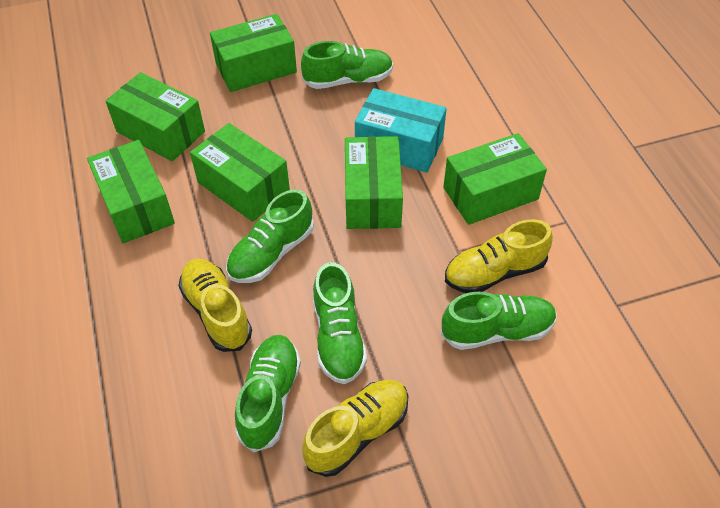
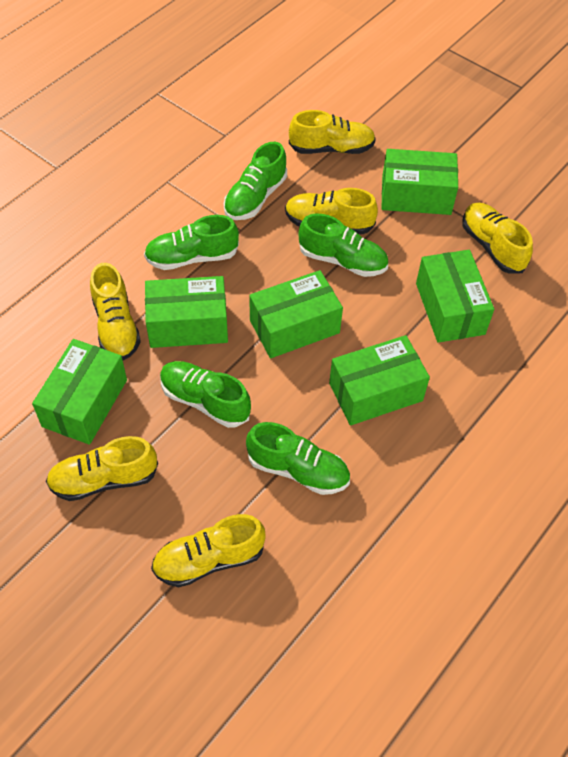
turquoise box: [355,88,447,173] = 1 -> none = 0
yellow shoe: [178,259,252,352] [302,379,408,477] [445,219,553,293] = 3 -> [46,436,158,501] [90,263,141,360] [151,514,266,587] [285,188,378,235] [289,110,376,154] [462,203,533,274] = 6

